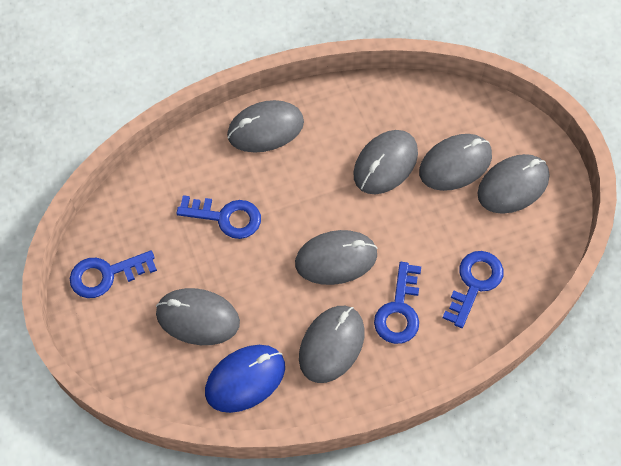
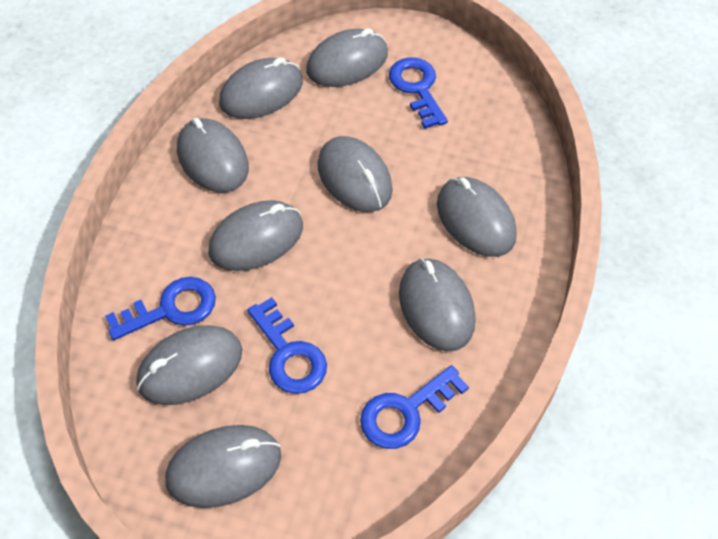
blue mouse: [205,345,285,413] = 1 -> none = 0
grey mouse: [156,288,240,345] [227,100,304,152] [295,230,378,285] [299,306,365,383] [353,130,418,194] [419,134,492,191] [478,154,549,214] = 7 -> [136,325,242,405] [165,425,281,508] [177,118,249,193] [208,200,303,271] [219,58,303,119] [306,28,388,87] [318,136,393,212] [399,258,476,352] [437,177,517,257] = 9

